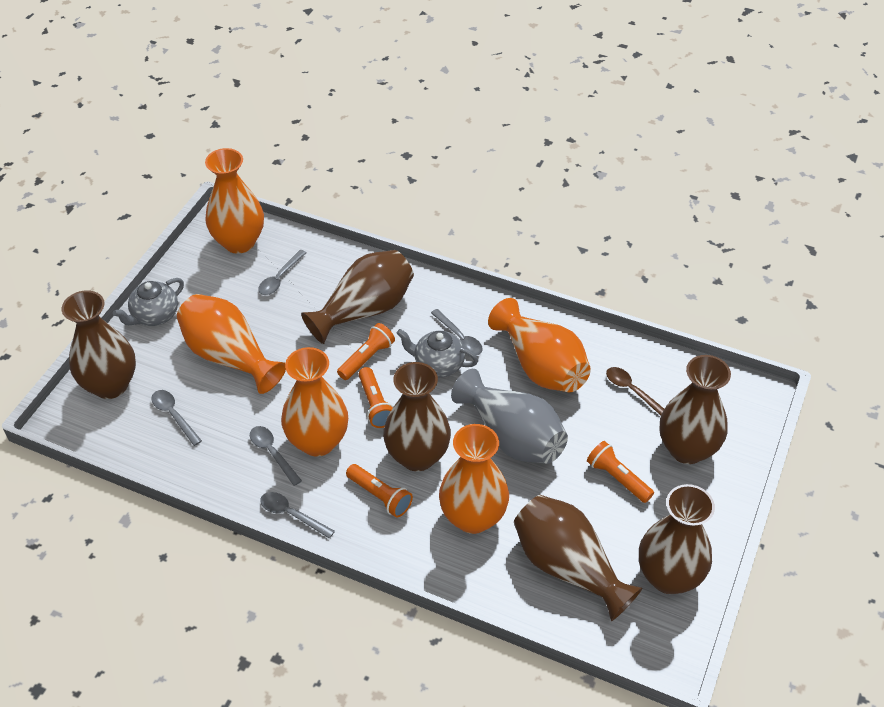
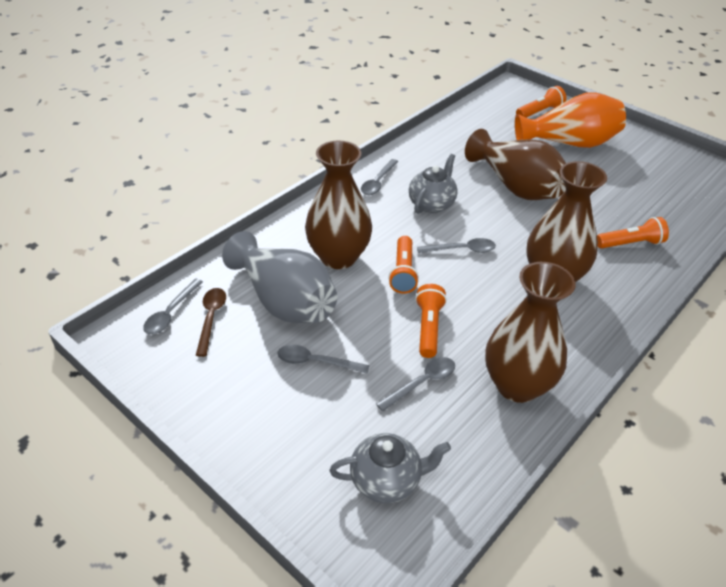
brown vase: [62,290,136,399] [301,250,414,344] [383,362,451,471] [514,495,643,621] [639,484,715,594] [660,355,731,464] = 6 -> [305,141,372,269] [465,129,566,200] [485,262,576,403] [526,161,607,282] = 4
orange vase: [177,294,286,394] [205,148,264,254] [281,347,348,457] [439,424,509,534] [488,298,591,392] = 5 -> [515,92,626,148] = 1

